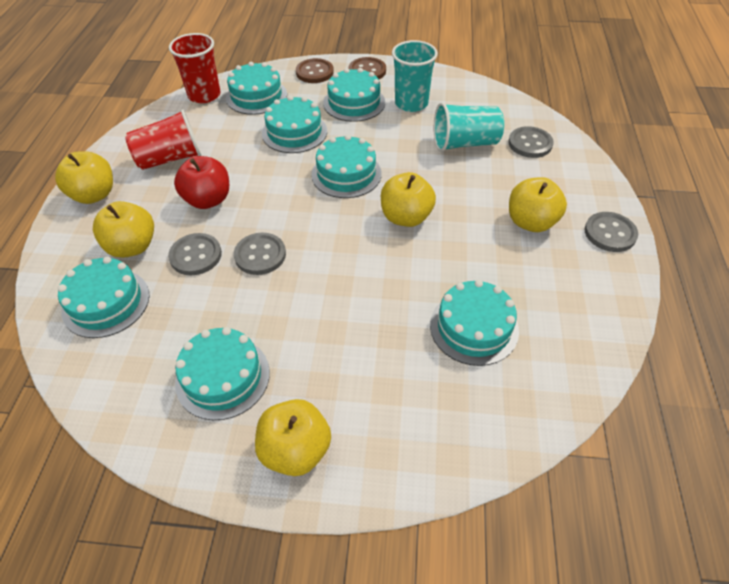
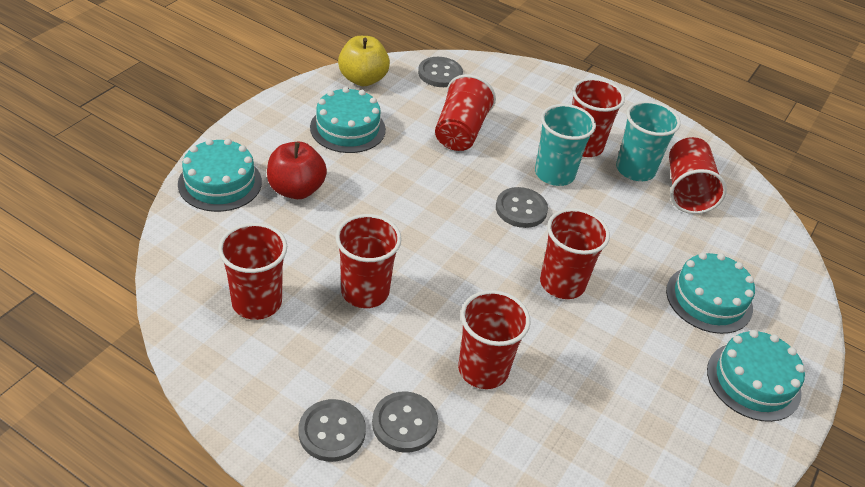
brown button: [296,58,334,83] [349,57,386,79] = 2 -> none = 0
red cup: [125,109,202,170] [169,33,221,103] = 2 -> [218,223,287,320] [335,214,402,308] [435,74,496,151] [458,290,530,389] [540,208,610,299] [572,78,625,157] [669,137,727,214] = 7
turquoise cake: [58,257,149,338] [175,327,270,420] [226,62,287,115] [262,95,327,153] [311,135,382,198] [323,68,385,122] [430,280,519,366] = 7 -> [178,139,262,212] [310,87,386,153] [666,253,755,334] [707,330,805,422] = 4
yellow apple: [55,151,113,204] [93,201,154,258] [255,399,331,476] [381,172,436,227] [509,177,567,232] = 5 -> [338,36,390,86] = 1

